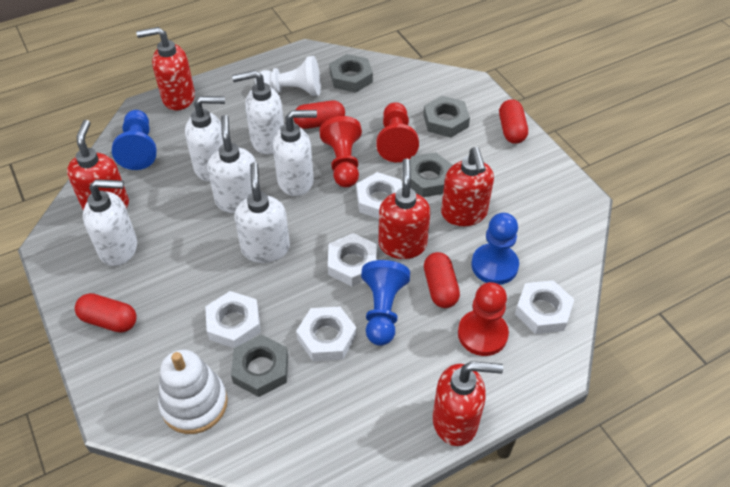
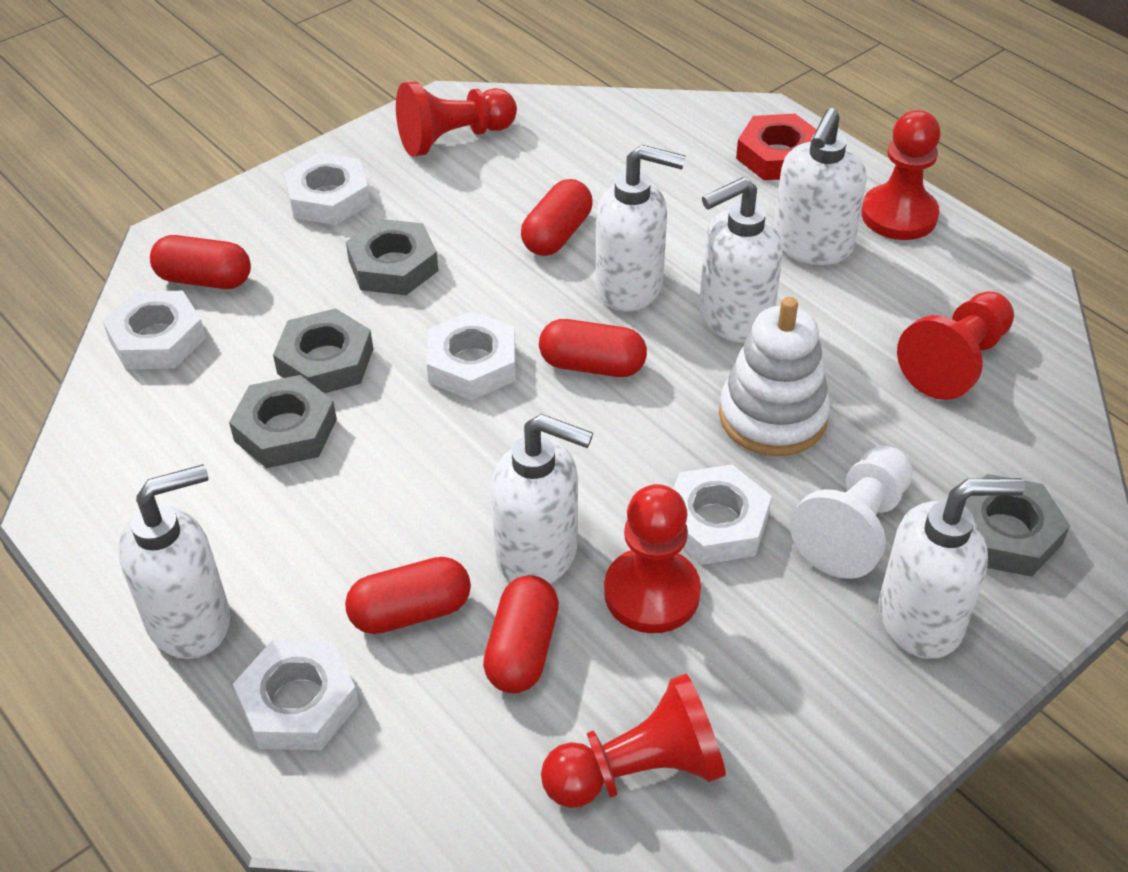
blue pawn: [112,110,156,170] [361,260,410,346] [471,213,519,285] = 3 -> none = 0
red capsule: [75,293,137,333] [293,100,345,129] [424,252,460,308] [499,99,528,144] = 4 -> [150,235,251,289] [345,557,471,634] [483,575,559,693] [521,179,593,256] [539,319,647,377] = 5
red nut: none = 0 -> [736,114,817,180] = 1
red pawn: [319,116,362,187] [376,102,419,162] [458,282,509,356] = 3 -> [396,81,517,156] [541,673,726,808] [604,484,701,633] [861,110,941,240] [897,291,1014,400] = 5
red soap dispenser: [67,120,129,211] [136,27,195,110] [378,158,431,259] [433,361,503,446] [441,147,494,226] = 5 -> none = 0

